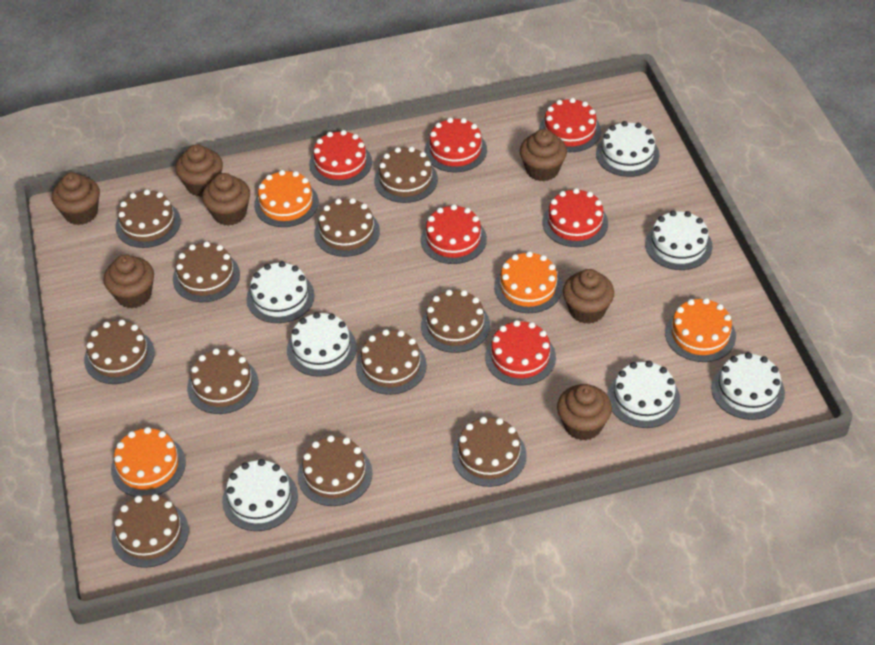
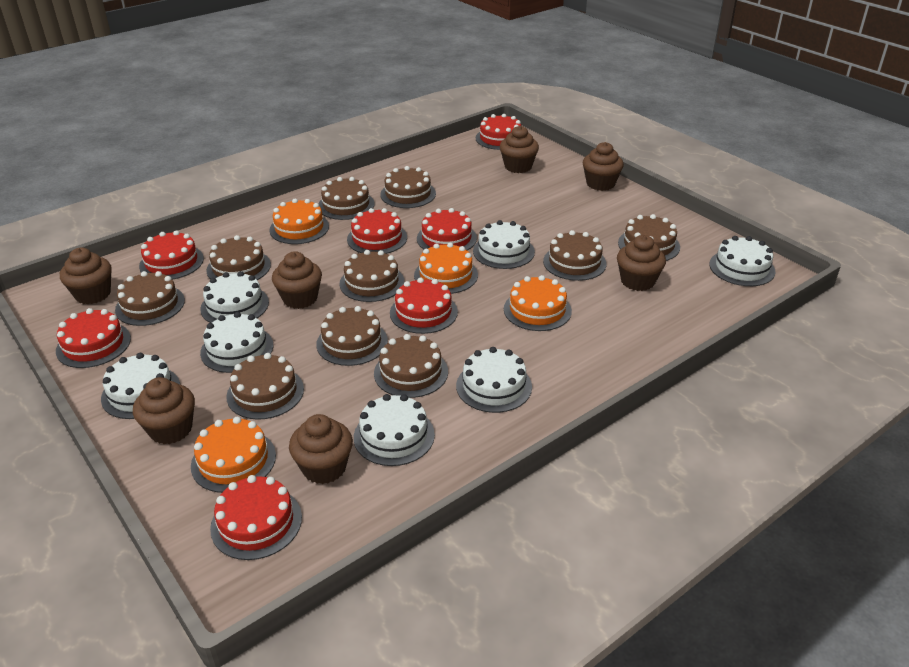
brown cake: [84,320,155,384] [111,494,189,568] [115,190,181,248] [173,241,240,302] [187,348,259,414] [297,435,373,506] [314,198,380,257] [356,329,427,395] [374,147,438,203] [421,290,490,353] [452,417,527,487] = 11 -> [115,271,185,326] [207,235,271,280] [226,353,304,420] [316,306,388,366] [318,177,375,220] [339,250,404,302] [374,334,448,398] [380,166,436,208] [543,230,607,281] [618,214,680,261] = 10
red cake: [309,130,372,186] [421,205,487,264] [425,118,487,172] [485,320,556,385] [539,98,601,152] [542,188,608,247] = 6 -> [56,308,131,368] [139,230,204,280] [210,475,302,560] [347,208,407,254] [390,277,458,334] [417,208,477,250] [476,114,521,150] = 7

